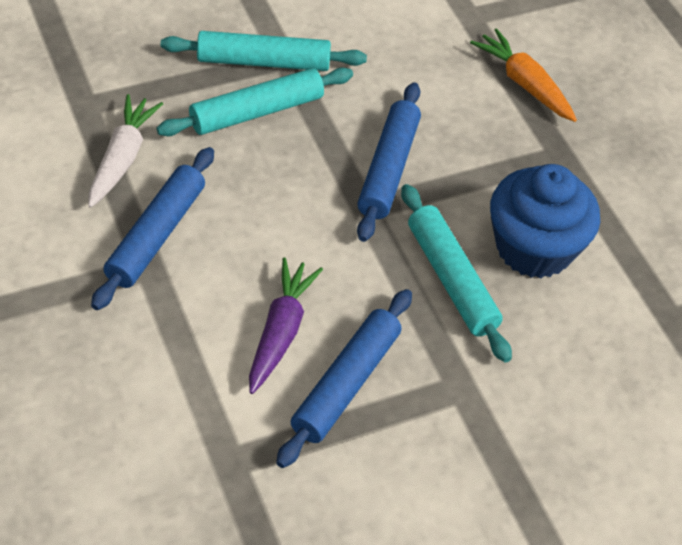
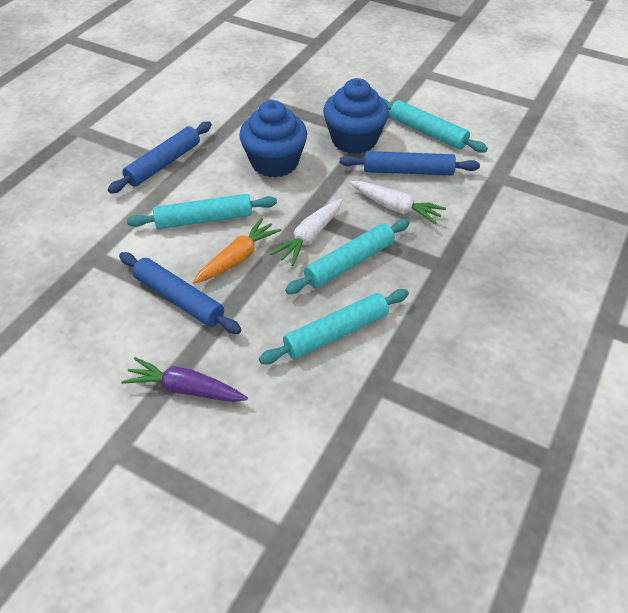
blue cupcake: [490,164,600,278] = 1 -> [239,100,307,178] [323,78,389,154] = 2
turquoise rolling pin: [157,67,353,136] [161,31,367,71] [401,184,512,363] = 3 -> [127,194,277,229] [259,289,409,364] [285,219,410,294] [382,98,488,153] = 4
white carrot: [88,94,163,208] = 1 -> [270,199,342,266] [350,181,446,225] = 2

